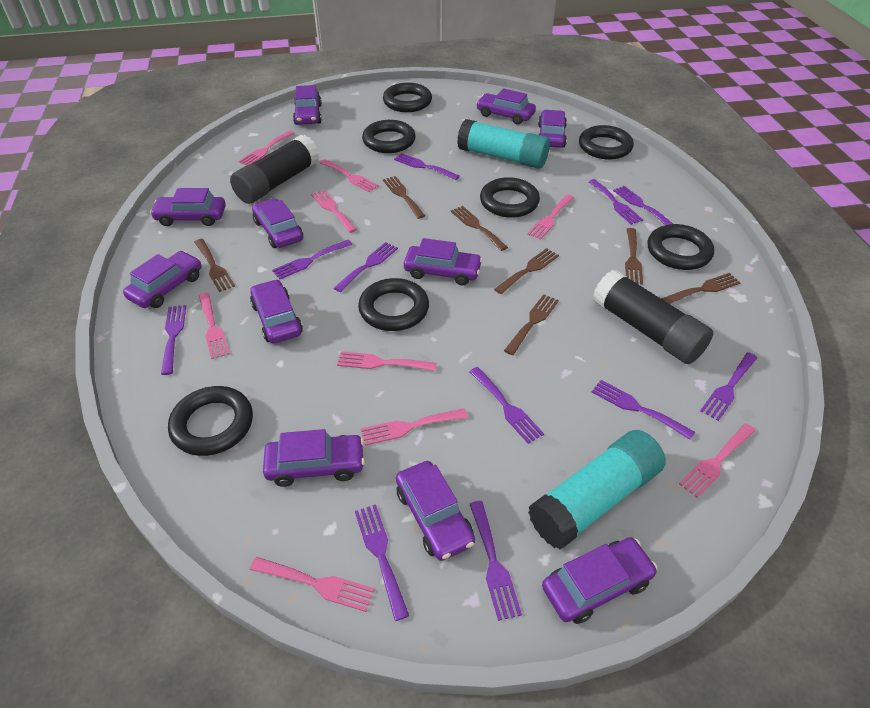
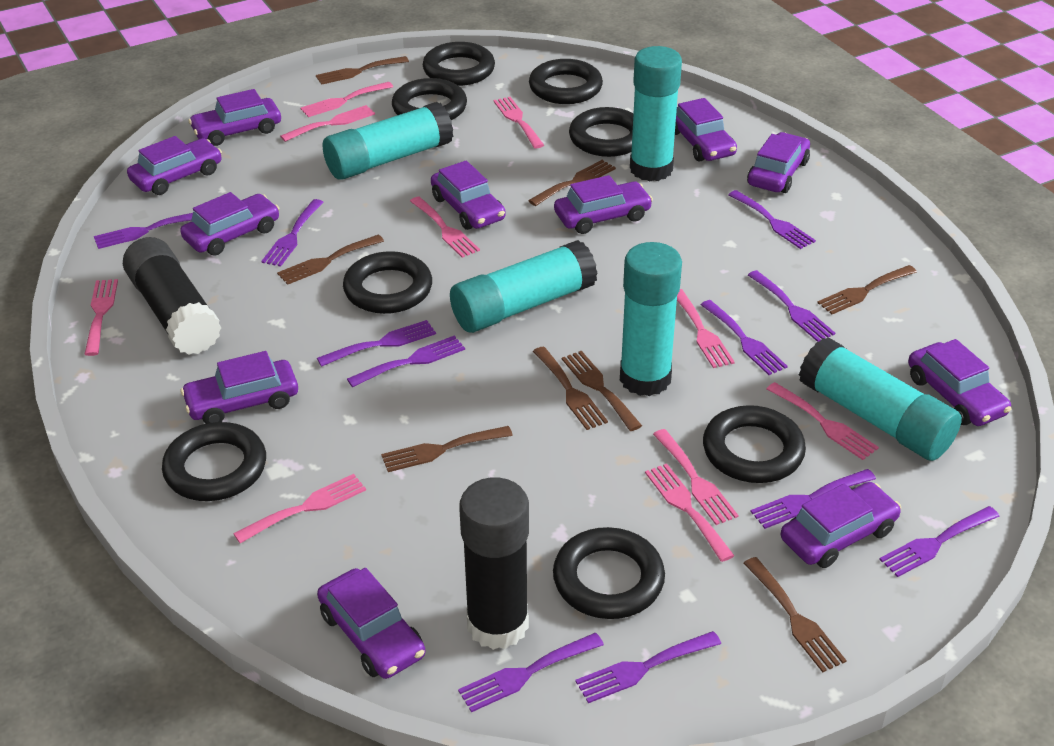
black ring: [168,386,253,456] [358,278,429,331] [362,120,416,153] [383,83,432,112] [480,177,540,218] [579,125,634,160] [648,224,714,270] = 7 -> [162,422,266,501] [343,251,432,314] [392,78,467,120] [423,42,495,86] [529,59,603,104] [553,527,665,619] [569,107,634,157] [703,405,806,483] = 8
brown fork: [194,239,235,292] [383,176,425,219] [451,206,508,251] [494,248,559,294] [504,294,559,355] [625,228,643,285] [661,273,741,304] = 7 -> [277,235,384,285] [316,56,409,85] [381,426,513,472] [528,160,616,206] [533,347,608,430] [562,351,642,431] [743,557,847,672] [817,265,917,314] = 8
pink fork: [199,292,230,359] [238,131,295,165] [250,557,375,612] [311,190,357,233] [319,159,379,192] [337,351,437,371] [361,408,468,446] [527,195,574,240] [679,423,756,498] = 9 -> [84,279,118,356] [233,474,366,543] [280,105,375,142] [300,82,393,117] [410,197,480,258] [493,97,544,148] [645,463,734,562] [653,429,739,525] [677,289,735,368] [767,382,879,460] = 10
turquoise glue stick: [457,119,550,169] [528,430,666,549] = 2 -> [323,102,453,180] [450,240,597,333] [620,242,682,396] [630,46,682,181] [799,337,962,461] = 5

